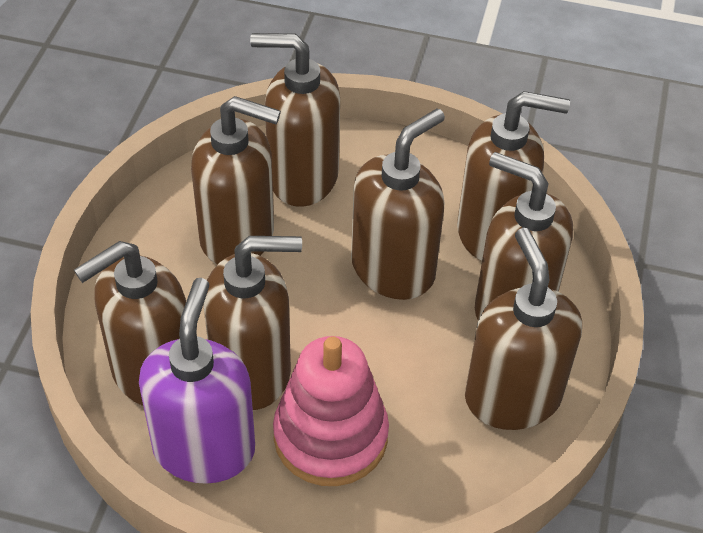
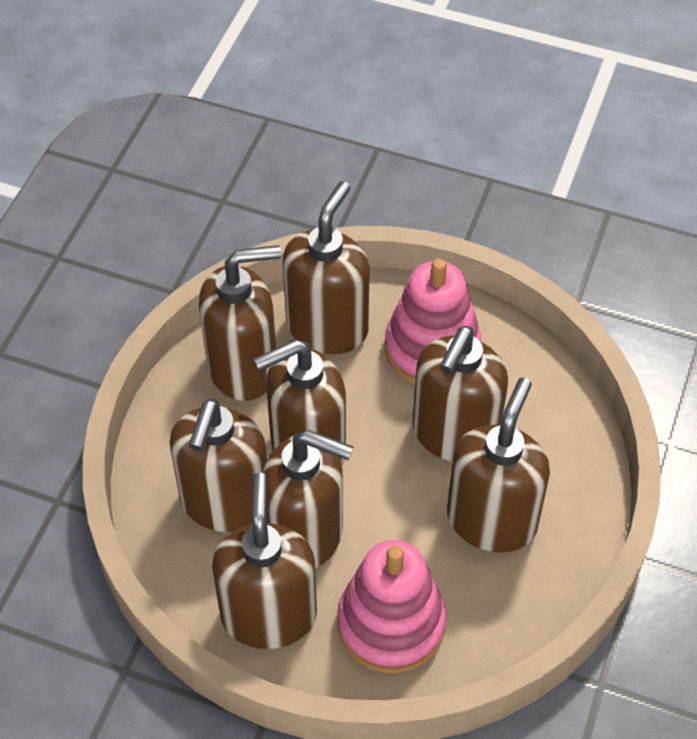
pink stacking toy: [273,336,389,486] = 1 -> [337,540,446,673] [385,258,481,385] = 2
purple soap dispenser: [139,278,255,484] = 1 -> none = 0

